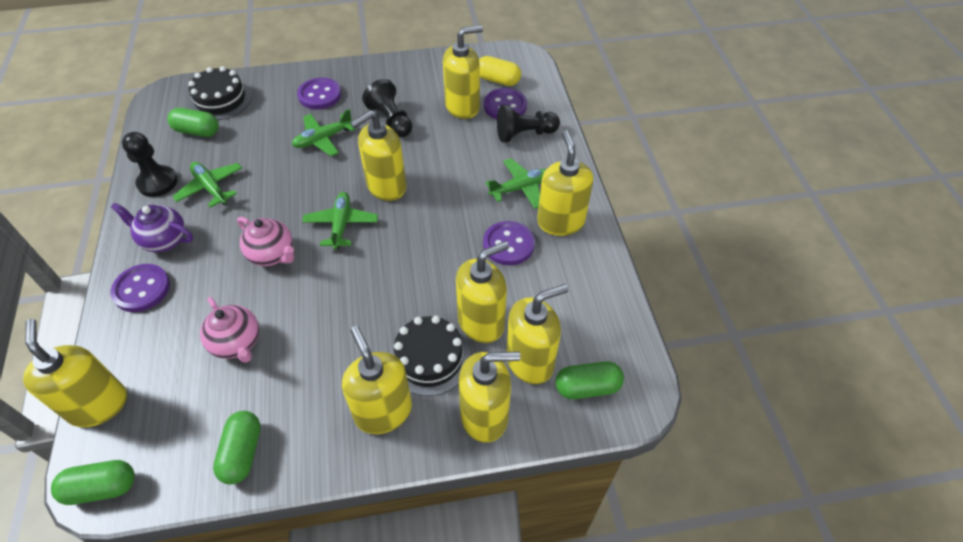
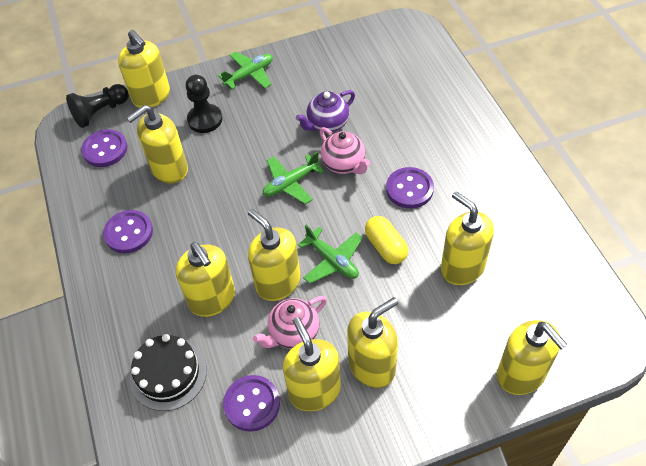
black cake: [188,66,252,120] [390,316,470,396] = 2 -> [130,334,207,411] = 1
black pawn: [122,132,178,197] [362,79,412,137] [497,105,560,142] = 3 -> [66,84,129,128] [185,75,222,133] = 2
green capsule: [51,460,135,505] [168,108,219,137] [213,411,261,485] [555,361,624,399] = 4 -> none = 0
green plane: [172,162,242,208] [292,109,356,156] [302,192,378,250] [485,158,546,209] = 4 -> [218,51,273,90] [263,151,324,204] [298,225,363,284] = 3

